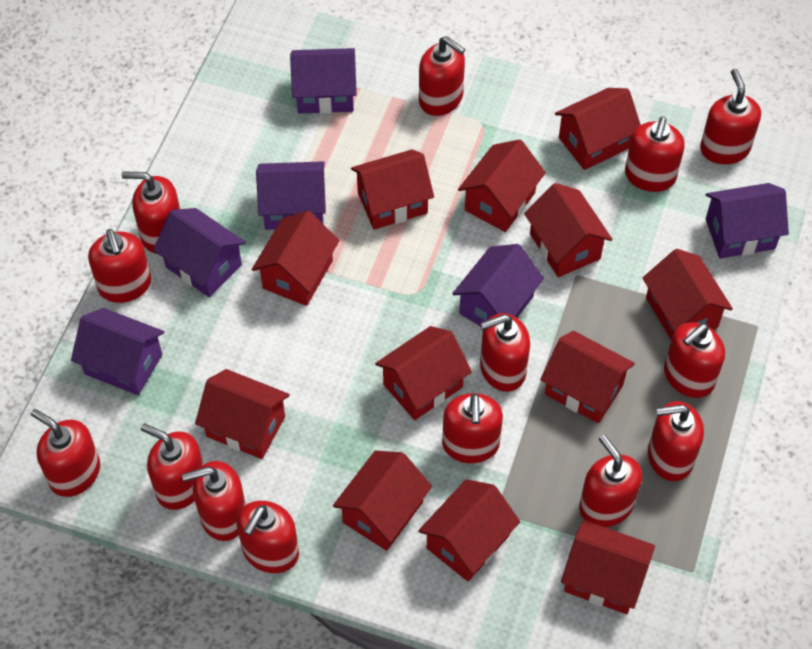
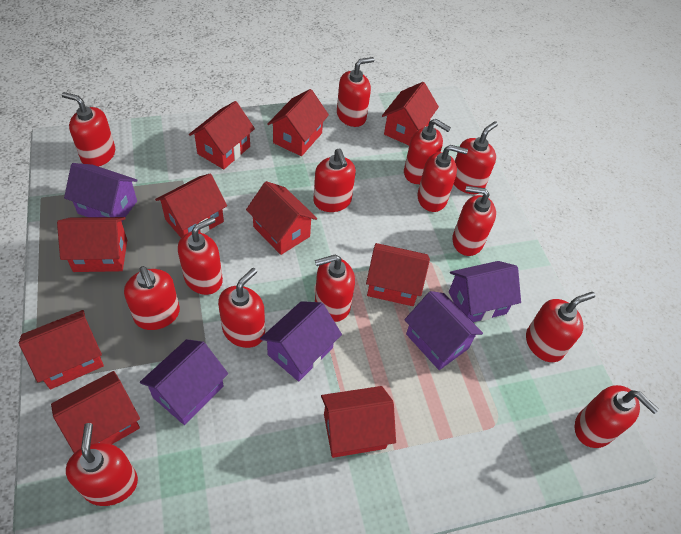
purple house: [71,308,164,395] [153,208,246,297] [256,161,326,230] [290,48,357,114] [452,244,544,327] [706,183,789,258] = 6 -> [64,163,138,222] [140,339,228,425] [260,301,342,382] [404,291,483,370] [449,261,521,322] = 5
red house: [195,369,290,459] [252,211,339,306] [333,450,432,551] [351,149,434,230] [375,326,472,420] [418,479,520,581] [458,139,546,232] [524,183,613,277] [540,331,635,423] [555,88,641,170] [561,520,655,614] [642,249,733,339] = 12 -> [19,310,104,389] [51,371,140,453] [57,217,127,272] [155,173,227,238] [189,101,255,169] [246,181,317,255] [267,89,329,156] [321,386,396,458] [366,243,430,306] [382,82,439,145] = 10

